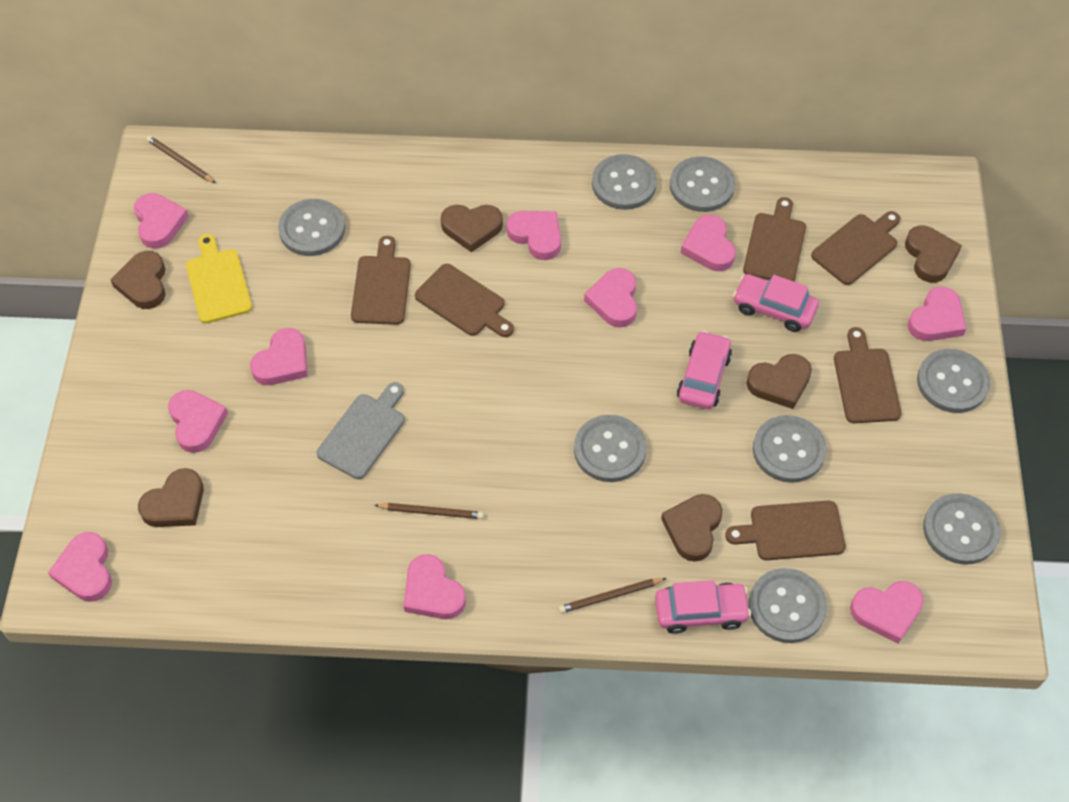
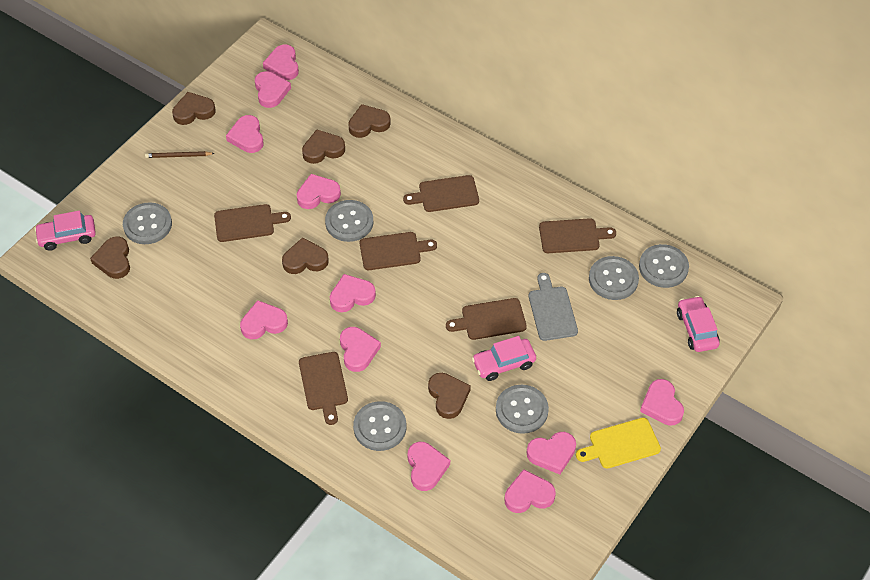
brown pencil: [146,136,216,183] [374,503,484,519] [558,578,667,613] = 3 -> [145,151,215,158] = 1
grey button: [278,199,345,256] [574,415,646,482] [592,154,657,210] [670,156,735,212] [749,568,827,643] [753,415,826,483] [917,349,990,413] [923,493,1001,565] = 8 -> [123,202,172,244] [325,200,373,242] [353,401,406,451] [496,385,549,434] [589,256,639,300] [639,244,689,288] = 6
pink heart: [48,532,112,602] [134,193,189,249] [168,390,228,453] [250,328,307,385] [404,554,466,619] [506,211,561,260] [584,268,637,328] [681,215,736,271] [850,581,924,644] [908,286,966,341] = 10 -> [226,115,264,153] [240,300,288,339] [255,71,291,108] [263,45,299,80] [297,174,341,209] [330,274,376,312] [340,327,381,372] [408,442,450,491] [505,469,556,513] [526,432,576,475] [640,379,684,426] = 11

